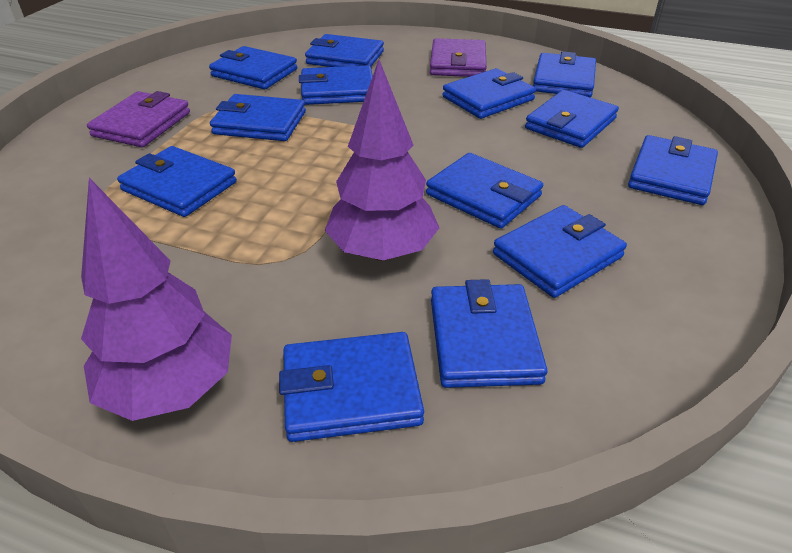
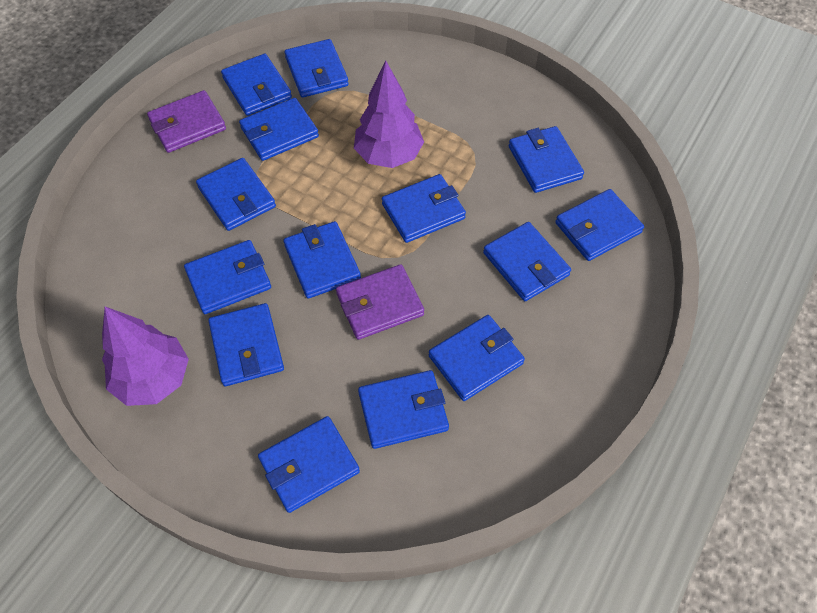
blue wallet: [117,146,237,217] [209,46,297,89] [210,94,306,141] [279,332,424,442] [299,65,373,105] [305,34,384,67] [426,153,543,228] [431,279,548,388] [443,68,536,119] [493,205,627,298] [525,90,619,148] [533,51,596,97] [628,135,718,205] = 13 -> [184,240,271,314] [196,158,276,231] [208,303,284,386] [221,54,292,116] [239,98,319,161] [258,416,360,513] [283,221,361,298] [285,39,349,98] [358,370,449,449] [382,174,466,243] [429,315,525,401] [483,222,571,301] [508,126,584,193] [555,189,644,261] = 14

